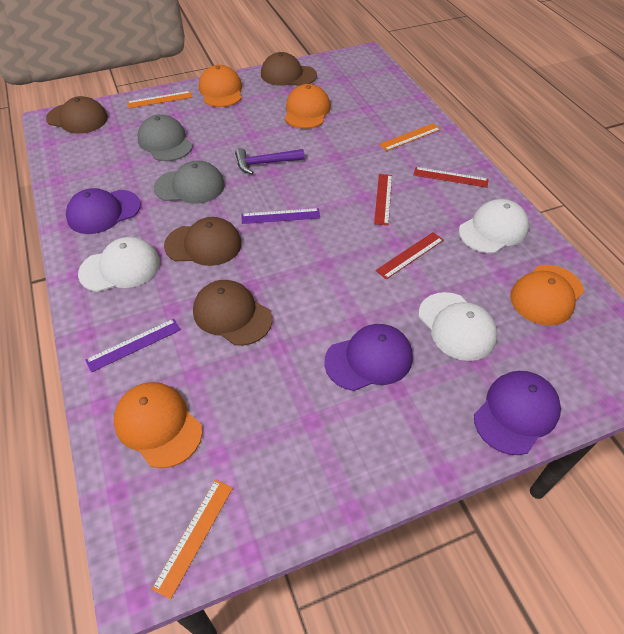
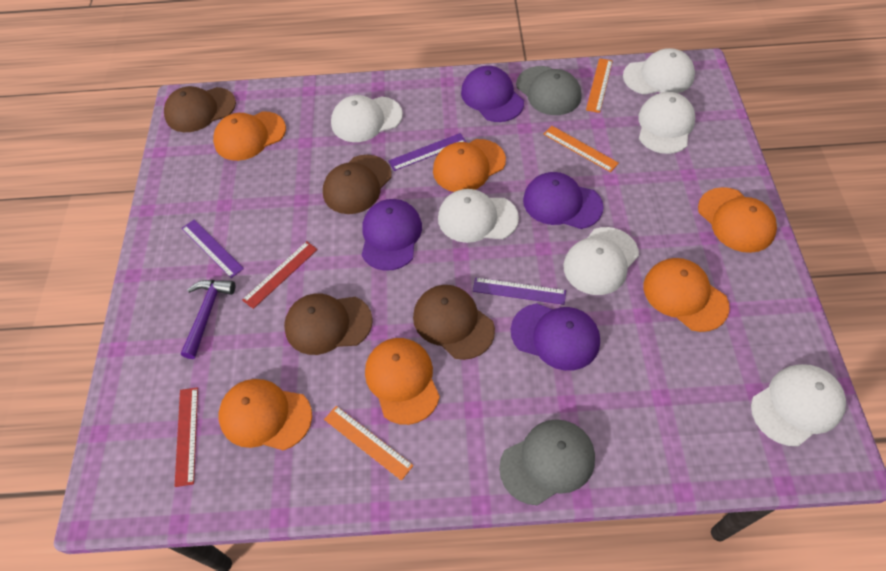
orange cap: [113,382,202,468] [199,65,242,107] [285,84,331,129] [510,265,584,326] = 4 -> [213,111,286,161] [218,379,312,450] [365,338,440,425] [433,139,506,192] [644,258,730,332] [698,187,777,253] = 6
purple cap: [66,188,141,234] [324,324,413,391] [474,371,561,455] = 3 -> [362,199,422,271] [461,66,524,122] [511,303,600,371] [523,172,604,229] = 4
purple ruler: [85,319,181,372] [241,208,320,224] = 2 -> [182,219,244,278] [388,133,466,171] [473,277,566,305] = 3
red ruler: [374,174,392,225] [375,232,444,279] [414,167,489,188] = 3 -> [175,387,198,487] [242,241,318,309] = 2
white cap: [78,237,160,292] [419,292,498,361] [459,199,529,253] = 3 -> [331,95,403,142] [438,189,519,243] [563,227,639,295] [623,48,695,95] [638,92,695,154] [751,364,846,446] = 6

